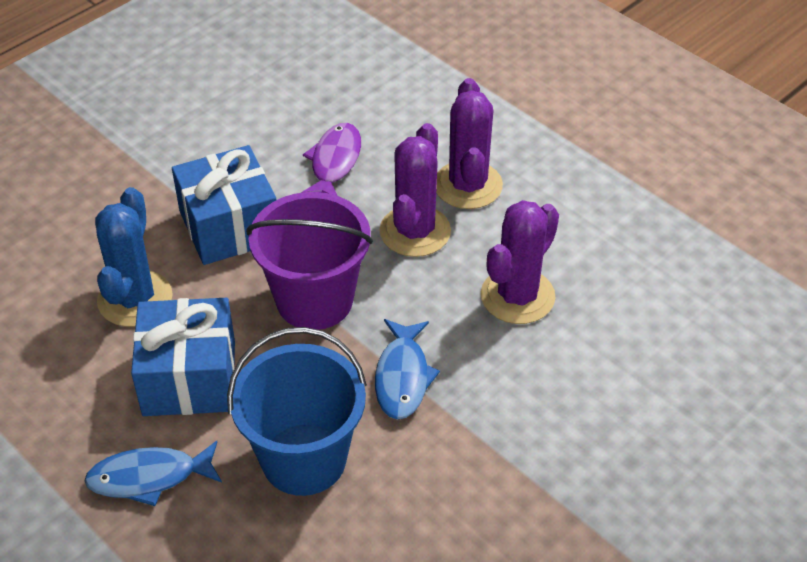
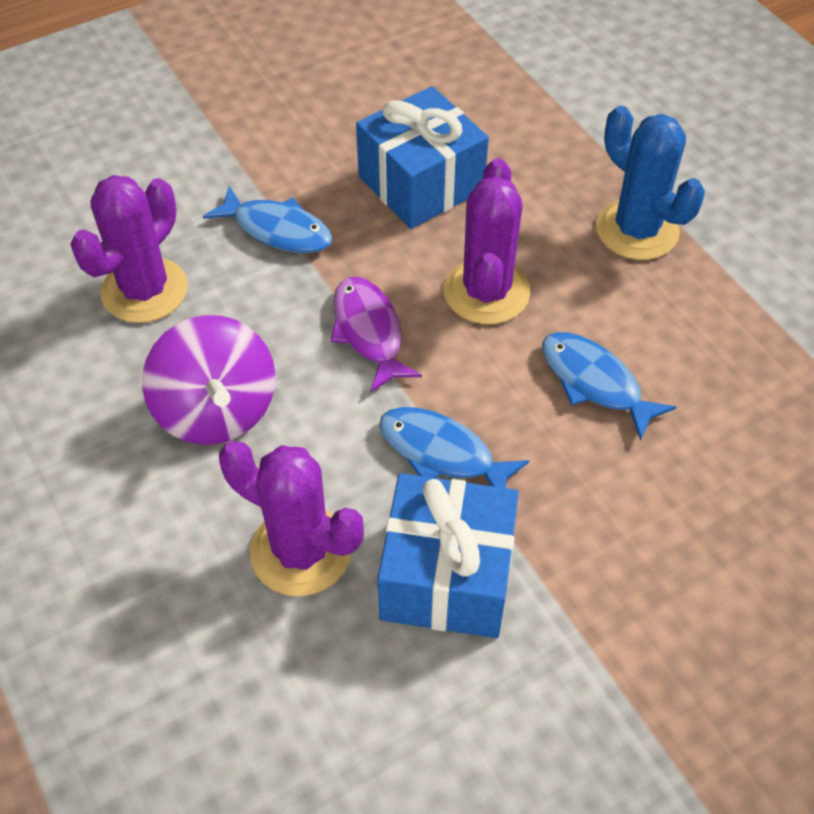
blue bucket: [227,327,367,496] = 1 -> none = 0
blue fish: [84,441,222,506] [375,319,440,420] = 2 -> [203,186,332,253] [379,407,530,488] [542,332,676,441] = 3
purple bucket: [246,192,373,330] = 1 -> none = 0
purple spinning top: none = 0 -> [142,315,276,445] = 1

